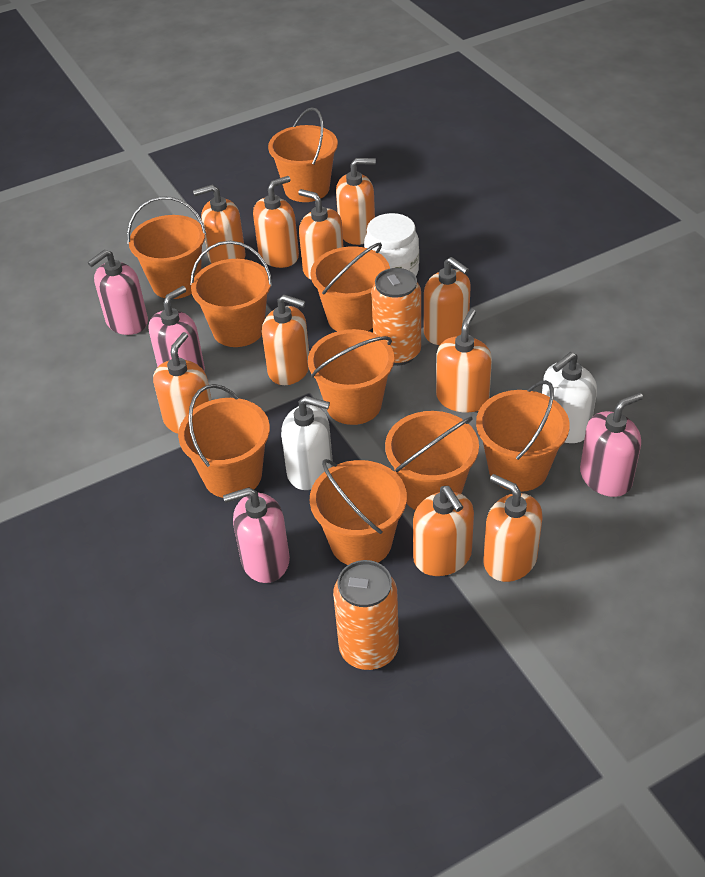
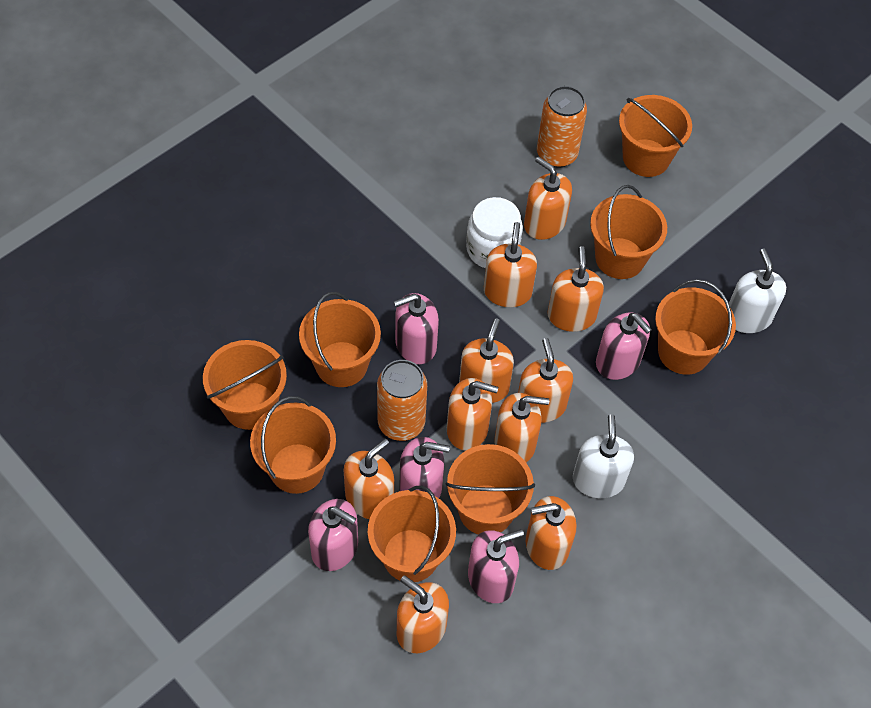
orange bucket: [127,196,206,299] [178,384,270,498] [190,241,272,347] [268,107,338,202] [308,329,394,425] [310,243,390,331] [310,459,407,565] [385,411,479,510] [476,380,570,492] = 9 -> [203,340,287,430] [250,396,336,494] [299,292,381,387] [368,486,456,582] [445,444,535,535] [590,185,667,279] [619,95,692,177] [655,279,736,375] = 8
pink soap dispenser: [88,249,148,335] [148,286,205,372] [223,487,290,583] [580,392,643,497] = 4 -> [308,499,358,571] [394,293,439,364] [399,437,450,498] [468,529,524,603] [596,313,652,380] = 5

